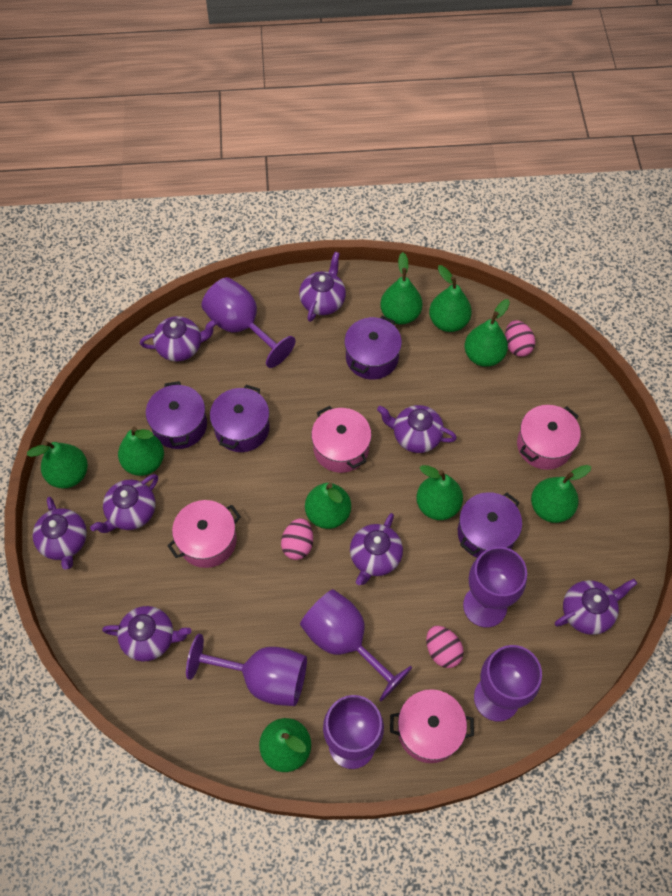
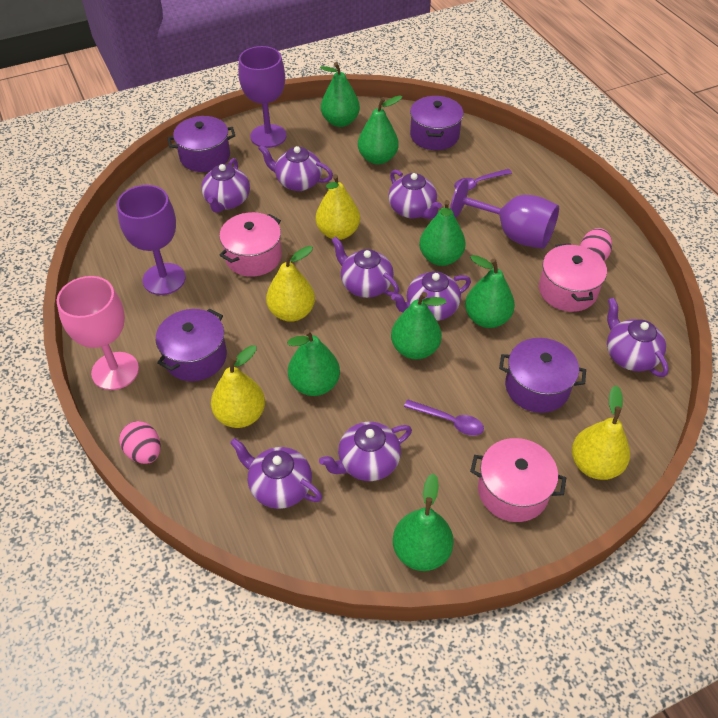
green pear: [27,441,88,489] [118,427,164,476] [259,718,311,772] [305,483,351,529] [380,252,423,324] [416,465,463,520] [429,265,472,332] [465,299,510,367] [531,465,591,523] = 9 -> [287,329,340,396] [320,62,360,127] [358,95,402,165] [391,292,447,359] [393,473,454,571] [419,200,466,266] [465,255,515,328] = 7
pink egg: [281,518,313,560] [426,626,464,668] [505,320,535,357] = 3 -> [119,421,161,464] [580,228,612,261] = 2
pink goblet: none = 0 -> [56,276,139,390] = 1
pink pot: [167,500,241,568] [311,406,371,473] [390,689,474,763] [517,405,581,470] = 4 -> [219,212,282,277] [470,438,566,522] [539,243,607,312] = 3
purple goblet: [186,634,307,706] [201,277,296,368] [300,589,412,701] [323,695,384,769] [463,547,527,627] [474,645,542,722] = 6 -> [117,185,186,295] [238,46,287,148] [450,179,559,249] = 3
purple spoon: none = 0 -> [404,399,484,436] [454,169,512,191] = 2
yellow pear: none = 0 -> [211,345,265,428] [266,246,315,322] [316,174,360,240] [572,385,630,480] = 4

